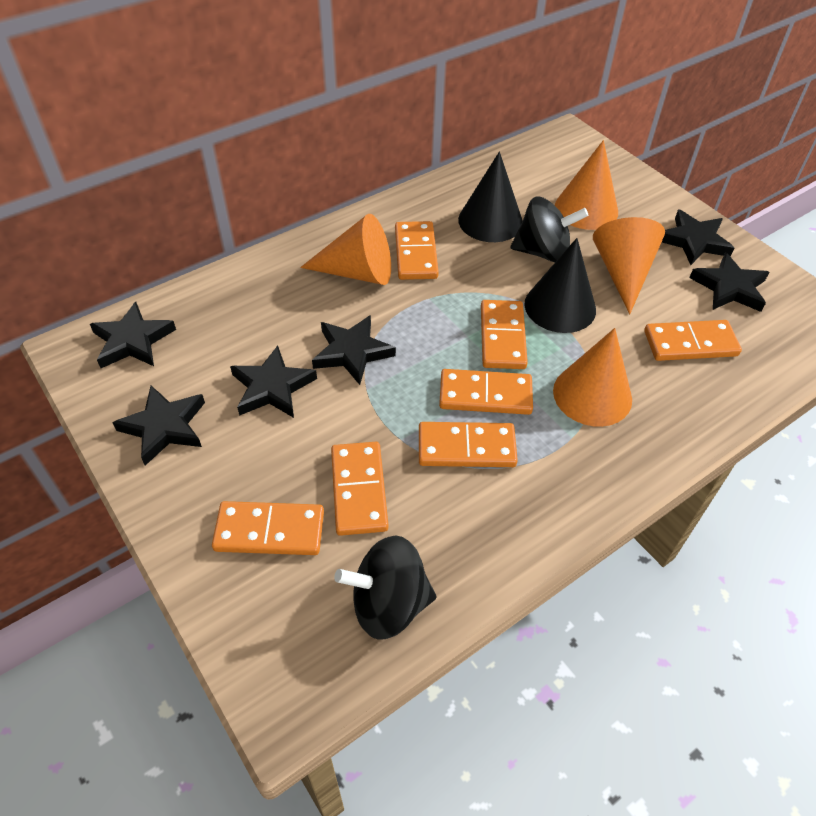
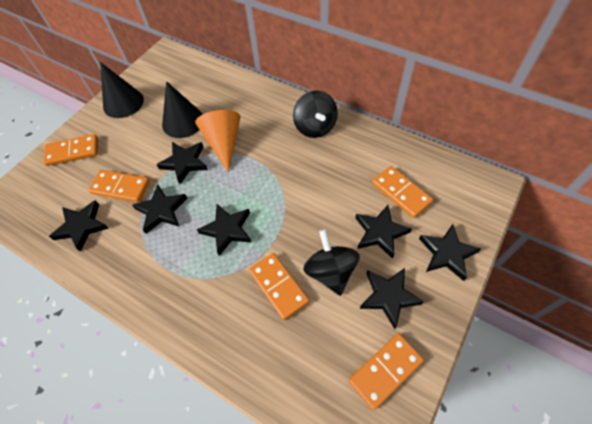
black star: [90,302,176,368] [112,386,205,466] [230,346,317,418] [312,315,396,385] [662,209,734,265] [689,252,769,312] = 6 -> [49,200,109,252] [132,185,187,233] [156,142,208,184] [197,204,252,256] [355,205,412,259] [360,268,424,329] [419,224,481,281] = 7
orange cone: [300,214,391,285] [553,328,632,427] [555,140,618,230] [593,217,665,314] = 4 -> [195,110,241,173] = 1
orange domino: [212,501,324,555] [331,442,388,536] [395,221,439,280] [419,422,518,467] [439,369,533,415] [481,300,528,369] [644,320,742,361] = 7 -> [43,134,98,166] [88,170,150,202] [249,253,309,320] [349,333,424,410] [372,166,433,218] = 5

